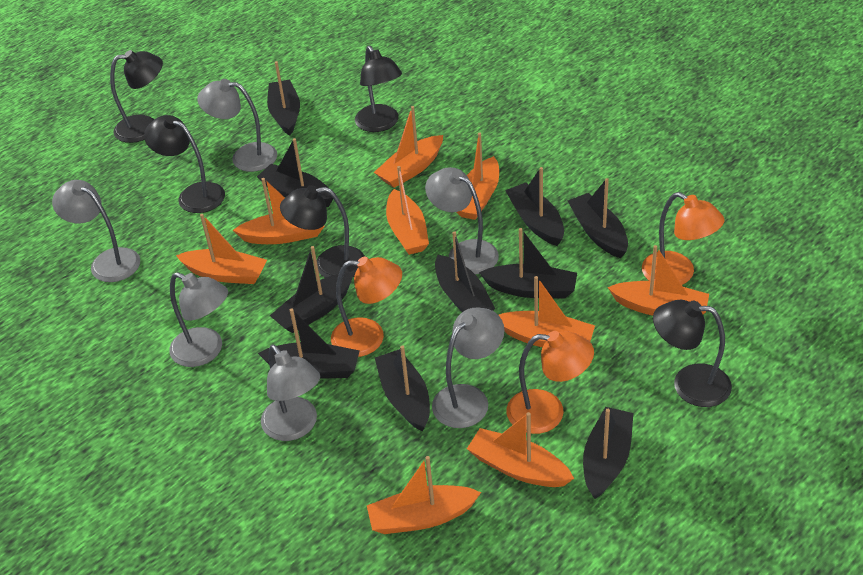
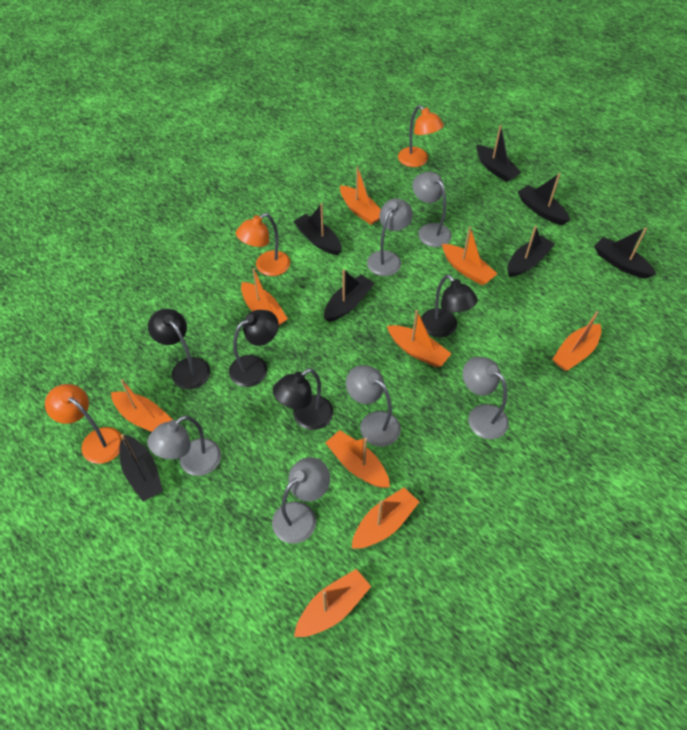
black boat: [257,138,333,207] [258,308,360,378] [267,61,300,136] [270,246,354,333] [375,345,430,431] [435,231,495,312] [479,228,577,299] [505,167,564,246] [567,178,628,259] [583,407,633,499] = 10 -> [120,434,163,501] [293,203,342,255] [324,269,374,322] [476,125,522,182] [507,226,555,277] [518,173,570,225] [594,227,656,278] = 7
black lamp: [110,50,163,143] [144,115,225,213] [280,185,365,278] [355,46,402,132] [653,300,732,407] = 5 -> [148,309,210,389] [229,310,279,387] [273,368,333,430] [421,275,478,337] = 4

